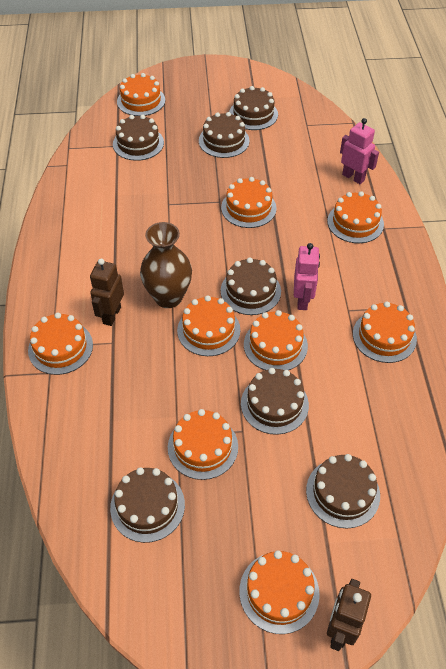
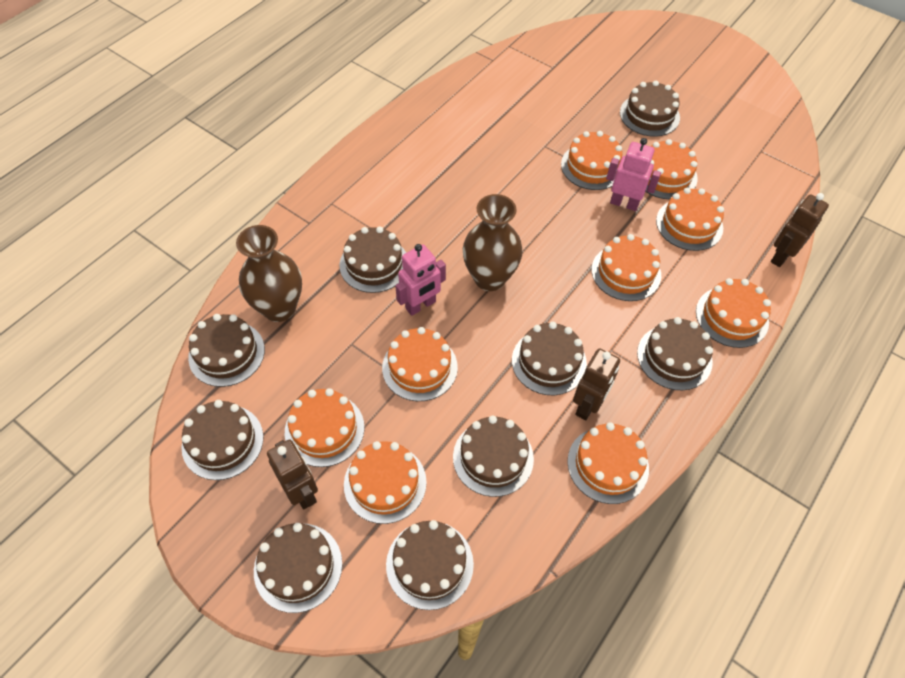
brown cake: [110,467,185,543] [113,115,164,161] [199,112,250,158] [221,257,281,315] [229,86,278,130] [241,368,309,435] [306,454,380,528] = 7 -> [181,400,264,480] [188,314,265,387] [254,523,342,613] [339,226,406,293] [386,520,474,610] [453,415,534,497] [512,322,587,395] [620,81,680,137] [637,317,713,390] = 9
brown robot: [90,259,124,326] [327,579,371,651] = 2 -> [267,439,318,509] [573,348,620,420] [771,193,829,267] = 3
brown vase: [140,222,192,308] = 1 -> [236,225,302,322] [463,194,523,291] = 2

